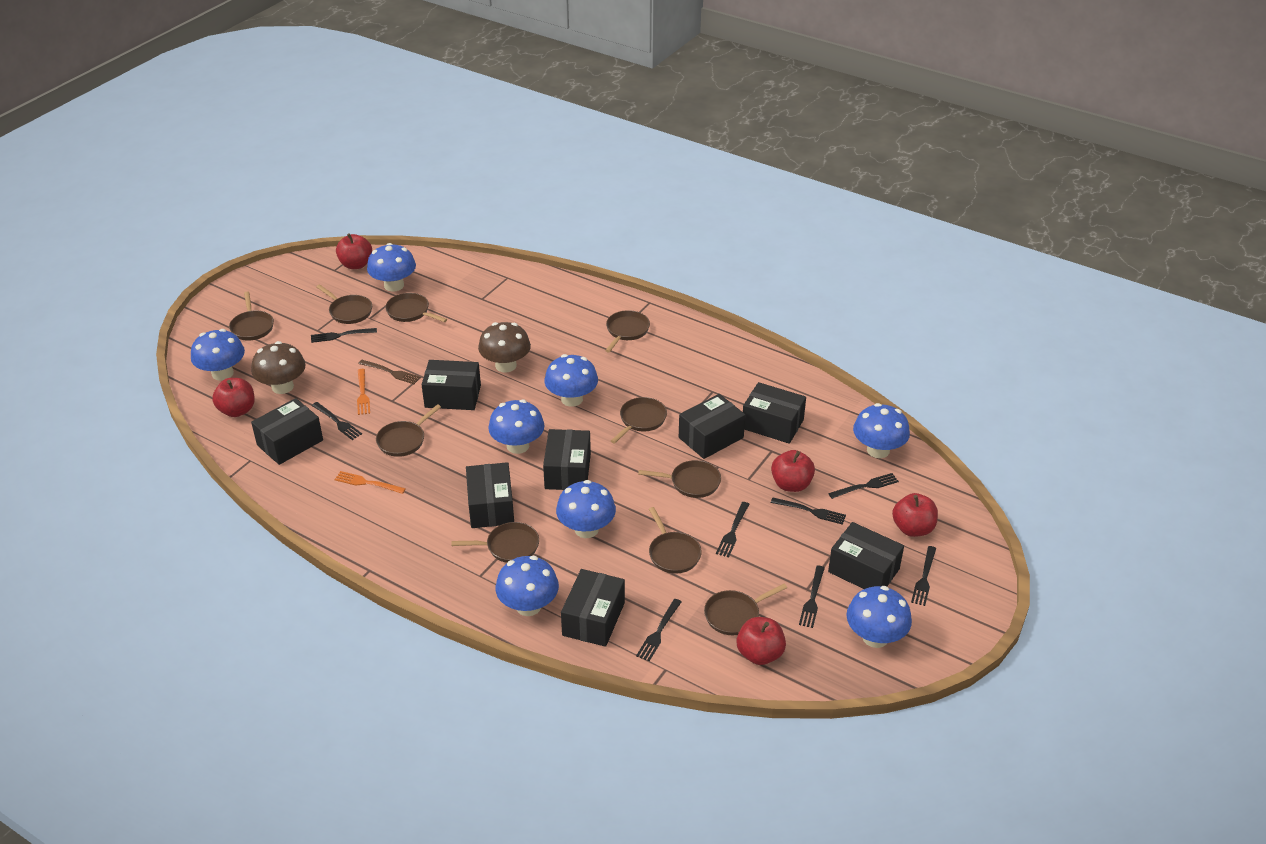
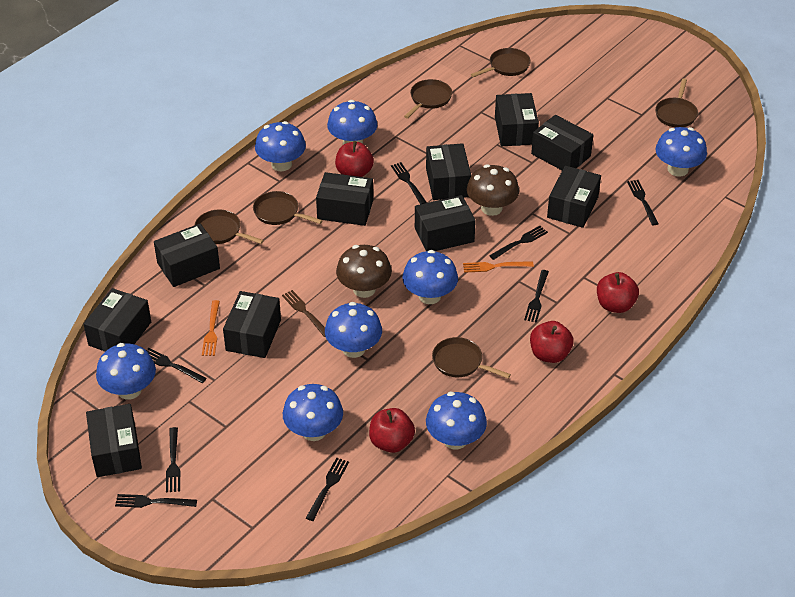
black box: [251,398,323,465] [421,360,481,410] [466,462,514,528] [543,429,591,490] [561,569,625,647] [679,394,745,459] [743,382,806,444] [828,522,904,589] = 8 -> [84,288,151,352] [86,404,142,477] [154,223,220,287] [223,291,281,358] [316,172,373,226] [415,195,476,251] [426,143,471,200] [495,93,539,146] [531,115,593,170] [547,166,601,228] = 10
brown pan: [229,292,274,341] [316,284,372,324] [376,404,441,457] [385,293,447,322] [452,522,539,563] [605,310,650,353] [611,397,667,443] [638,460,721,498] [649,507,702,574] [704,584,787,635] = 10 -> [195,209,264,244] [253,191,323,225] [404,79,452,118] [432,337,511,379] [471,48,531,77] [655,78,698,127] = 6
red apple: [212,378,255,417] [336,233,372,269] [736,617,786,665] [771,450,815,492] [892,493,938,537] = 5 -> [335,141,374,177] [369,408,415,453] [530,321,574,363] [597,272,639,313] = 4

